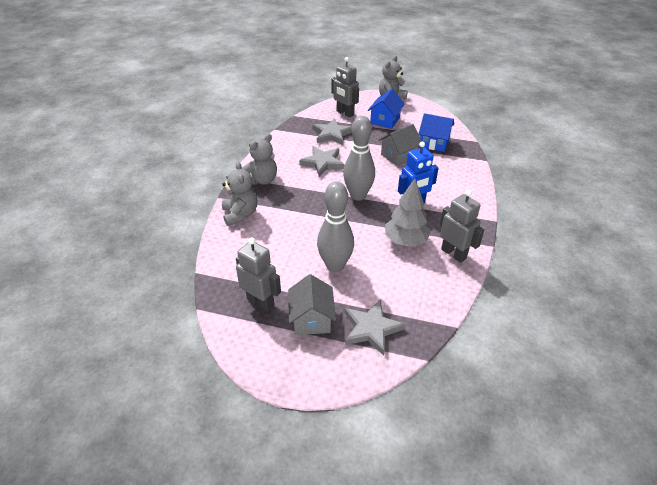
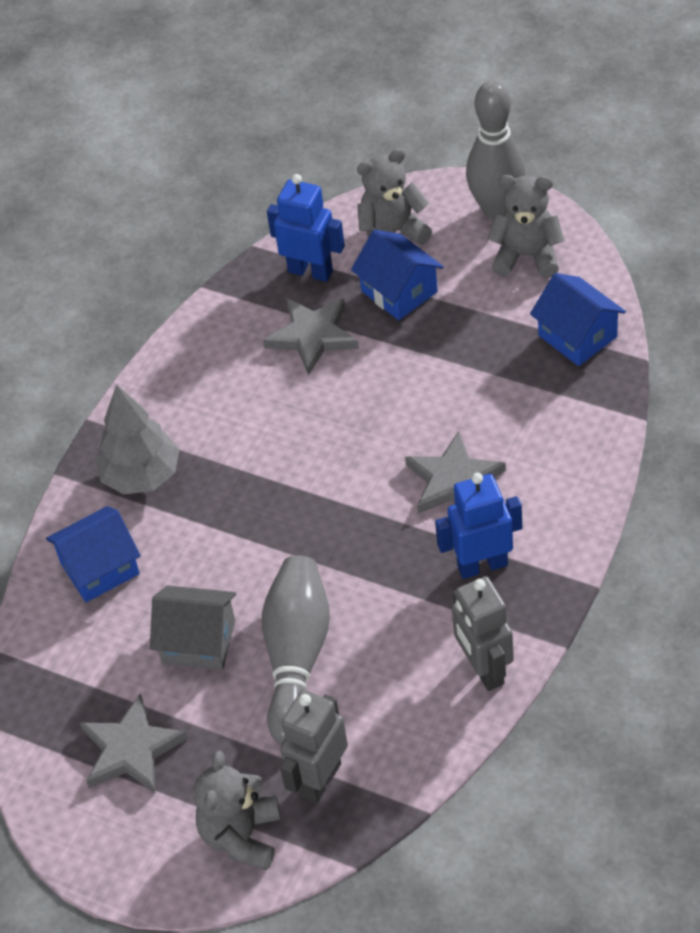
blue house: [368,89,405,129] [418,113,454,152] = 2 -> [46,506,141,602] [351,230,444,320] [530,273,626,366] = 3
blue robot: [398,142,439,203] = 1 -> [267,174,345,282] [435,473,522,579] = 2
grey house: [288,274,336,335] [379,124,422,166] = 2 -> [150,585,236,670] = 1
grey robot: [236,237,281,311] [331,57,359,118] [440,190,484,263] = 3 -> [280,690,348,804] [452,576,514,691] = 2

